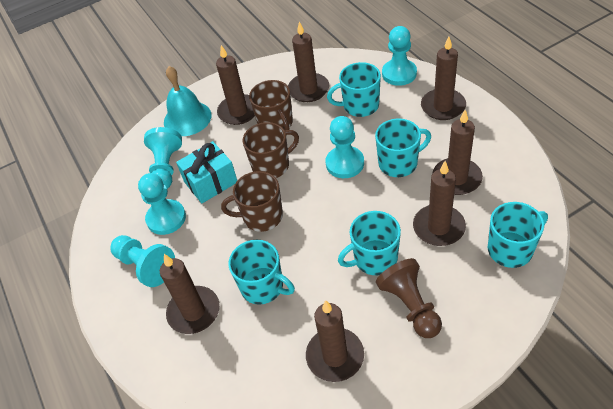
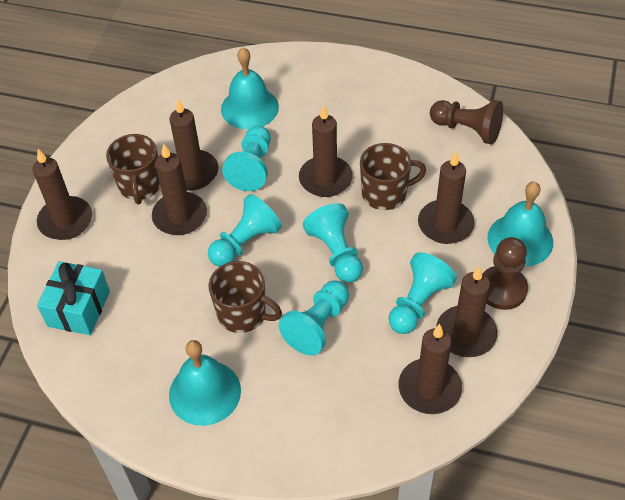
brown pawn: [376,258,442,338] = 1 -> [430,100,503,145] [483,237,528,310] = 2
turquoise bell: [164,66,212,136] = 1 -> [169,340,241,426] [221,47,279,129] [487,182,553,267] = 3
turquoise mug: [228,240,295,305] [327,62,381,117] [338,211,401,275] [375,119,431,177] [488,202,548,268] = 5 -> none = 0

